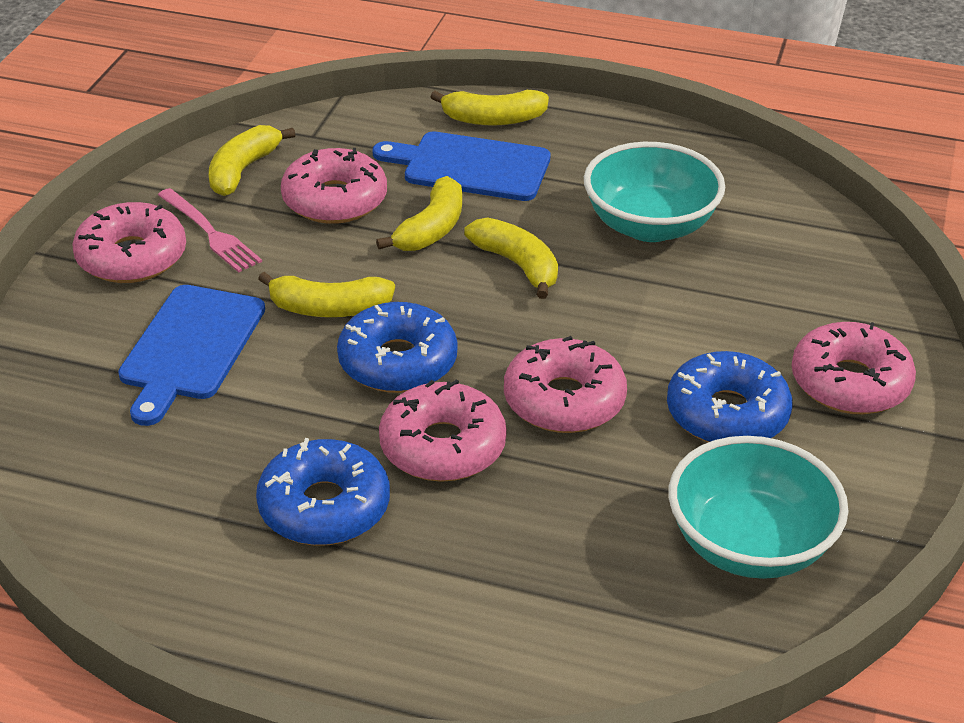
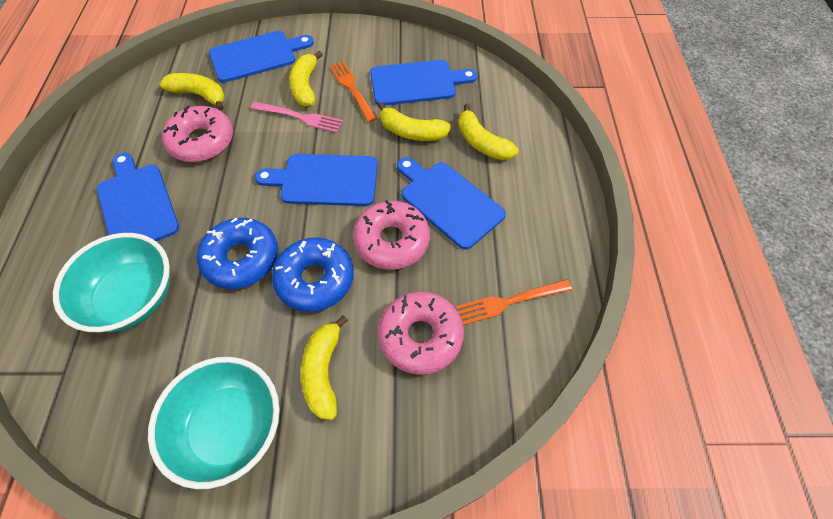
blue cutting board: [118,285,265,426] [373,132,551,201] = 2 -> [97,153,179,241] [209,31,314,83] [255,154,378,206] [370,60,477,106] [397,157,506,250] = 5
blue donut: [256,438,390,546] [337,302,458,393] [667,351,792,442] = 3 -> [197,218,278,289] [272,237,354,312] = 2
orange fork: none = 0 -> [330,61,377,122] [456,279,572,325] = 2
pink donut: [72,202,186,283] [281,148,387,224] [379,379,507,482] [504,336,627,433] [792,322,916,414] = 5 -> [162,106,233,162] [353,200,430,270] [378,291,464,375] = 3

